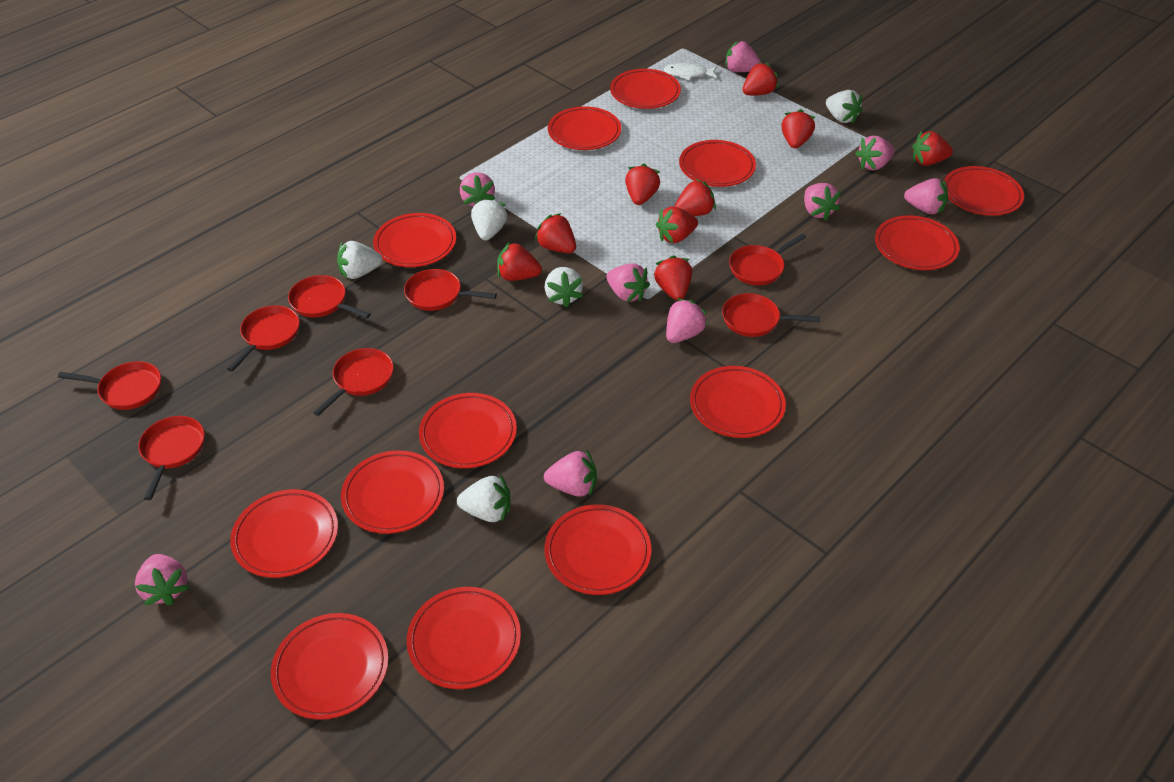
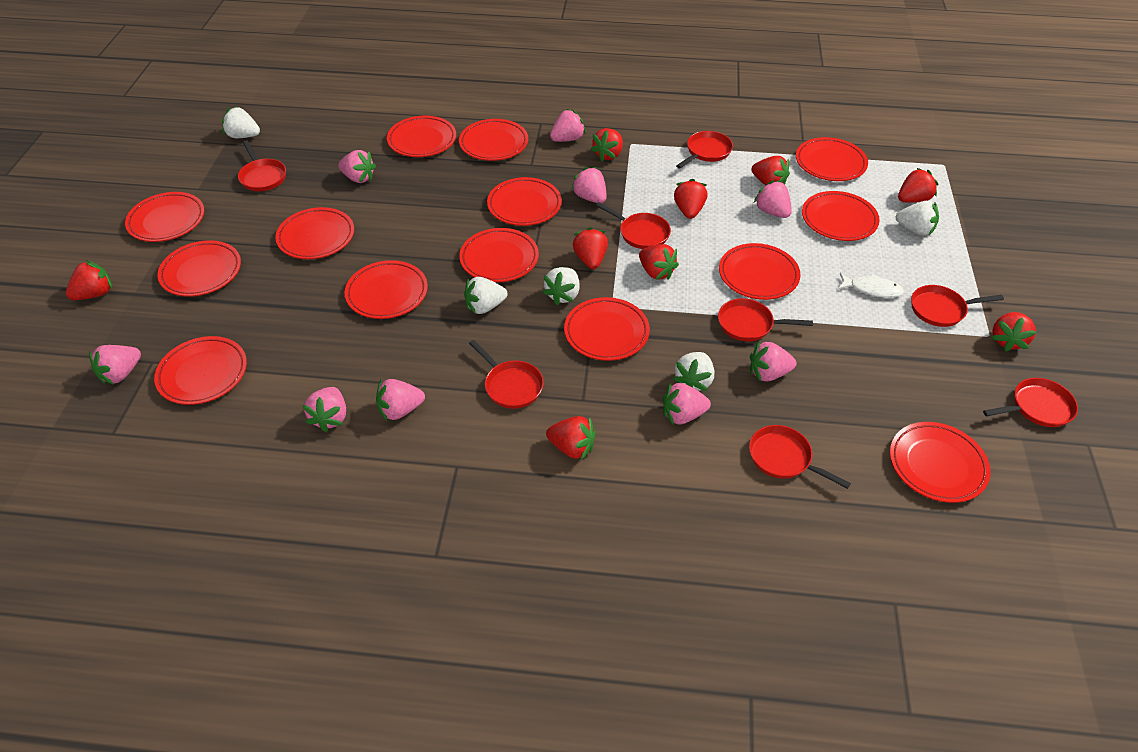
red plate: [230,489,338,578] [271,613,389,720] [341,450,444,534] [373,213,456,267] [407,587,521,689] [419,393,517,468] [545,504,651,595] [548,106,621,150] [610,69,681,109] [679,140,756,187] [690,366,786,438] [875,216,960,270] [944,166,1024,216] = 13 -> [125,192,204,242] [154,336,247,405] [157,240,241,297] [275,207,354,259] [345,260,428,319] [387,116,456,157] [459,119,528,161] [459,228,539,282] [487,177,562,226] [564,297,650,361] [719,243,801,300] [796,137,868,181] [802,191,880,241] [890,422,991,503] = 14

